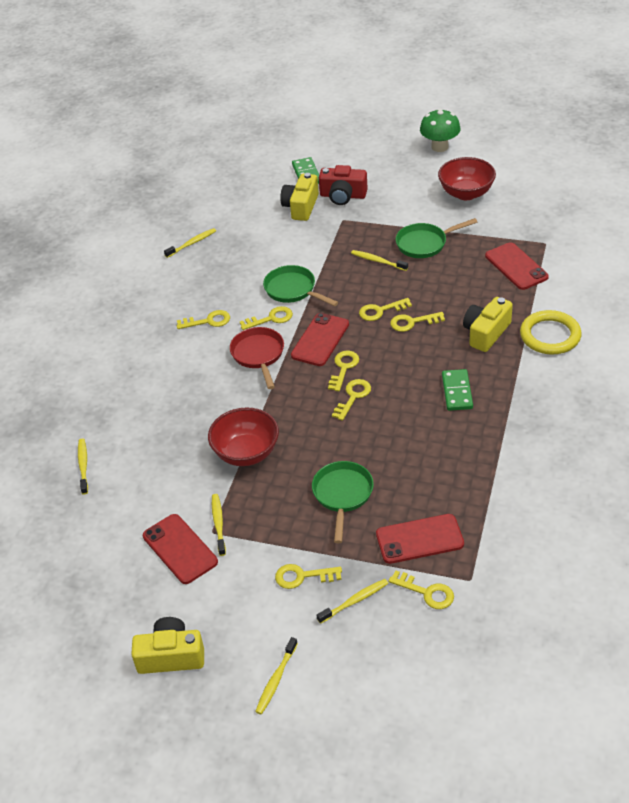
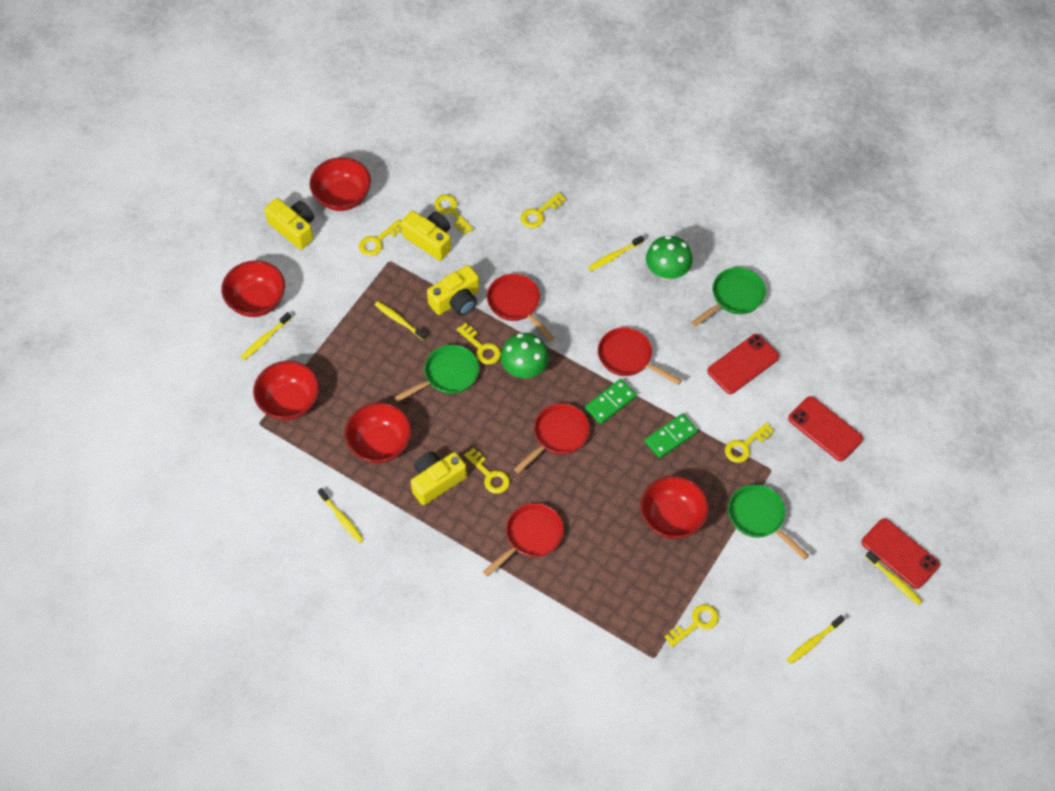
green mushroom: [420,108,460,152] = 1 -> [501,333,549,378] [646,235,693,281] = 2
red bowl: [208,407,279,466] [438,157,496,200] = 2 -> [221,260,285,317] [253,361,319,420] [310,157,371,211] [345,403,411,463] [640,476,709,539] = 5
red camera: [319,165,368,205] = 1 -> none = 0
red pan: [230,327,284,389] = 1 -> [483,503,564,577] [487,274,555,341] [514,404,590,474] [598,327,682,385] = 4
red phone: [143,514,218,584] [291,313,349,366] [376,514,464,564] [485,242,549,290] = 4 -> [707,334,779,394] [788,396,863,461] [861,518,940,589] = 3
yellow camera: [131,617,204,674] [280,173,319,221] [463,297,513,352] = 3 -> [264,198,314,250] [401,211,451,261] [411,452,467,505] [427,265,480,316] = 4
yellow key: [177,310,230,329] [240,306,293,330] [275,564,342,589] [328,351,359,391] [332,379,371,421] [359,298,412,321] [388,570,454,609] [390,312,445,332] = 8 -> [359,219,402,256] [434,195,473,235] [456,323,501,365] [464,448,510,494] [521,192,566,228] [665,605,719,647] [725,423,774,463] = 7
yellow ring: [520,310,581,355] = 1 -> none = 0

